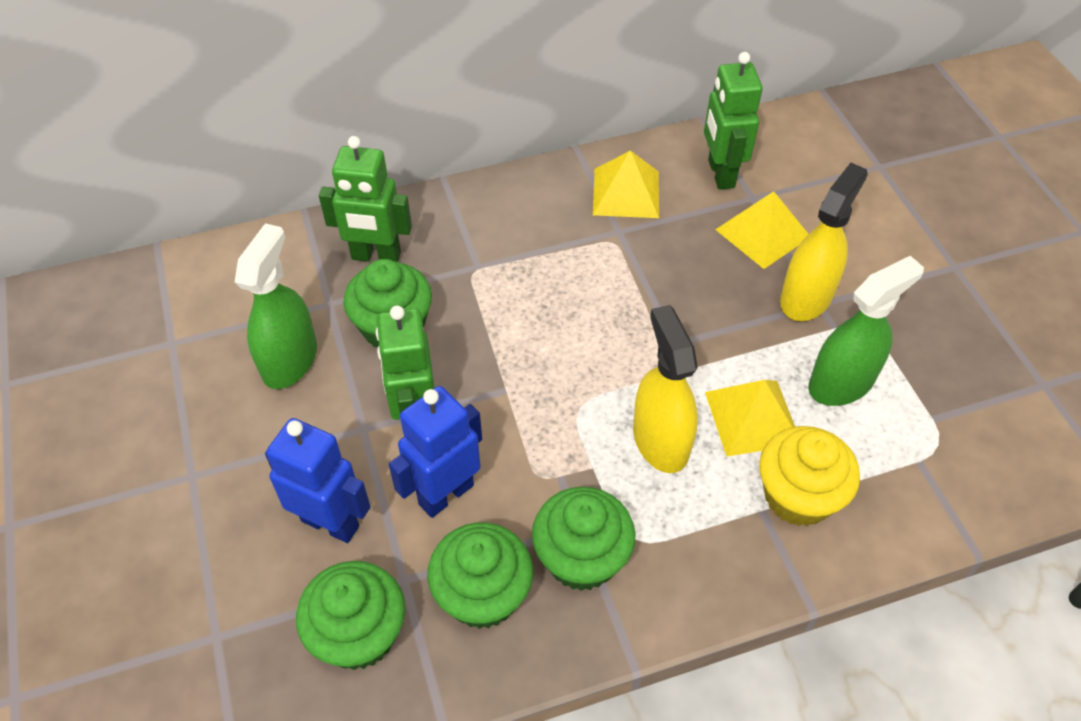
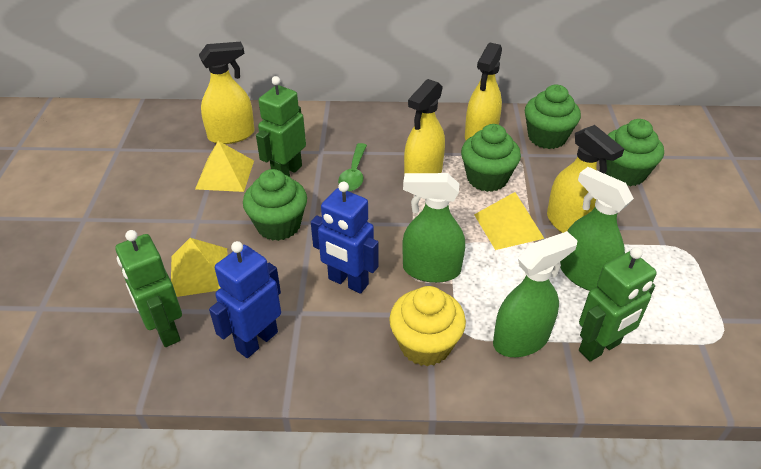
green spoon: none = 0 -> [338,143,367,191] = 1
green spray bottle: [235,223,317,389] [808,256,924,406] = 2 -> [402,173,465,283] [493,231,577,357] [560,167,634,291] = 3
yellow spray bottle: [633,305,698,473] [780,163,868,321] = 2 -> [199,42,255,144] [404,79,445,175] [465,43,502,140] [547,125,624,233] = 4

